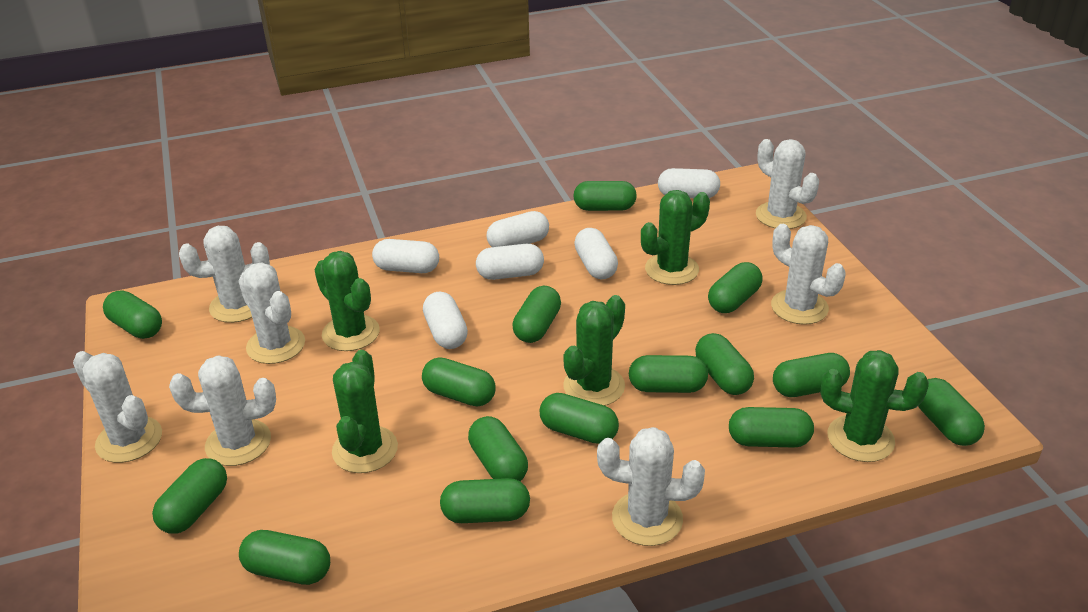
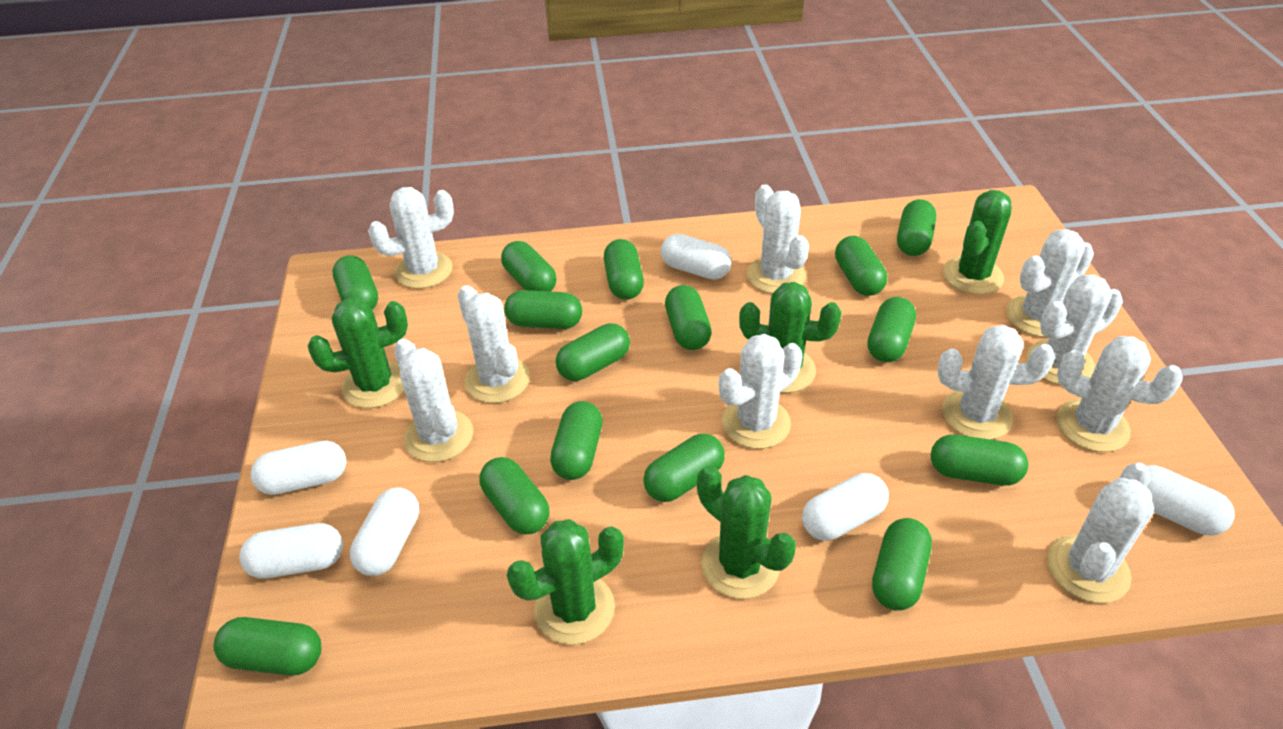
white cactus: [73,351,162,463] [169,355,276,466] [179,226,270,323] [238,263,305,364] [597,427,705,546] [756,139,819,229] [771,224,846,325] = 7 -> [368,187,454,289] [394,338,473,462] [458,285,530,403] [719,334,803,449] [747,184,809,294] [938,325,1055,440] [1006,229,1094,337] [1027,274,1123,385] [1047,463,1154,603] [1057,336,1183,452] = 10

